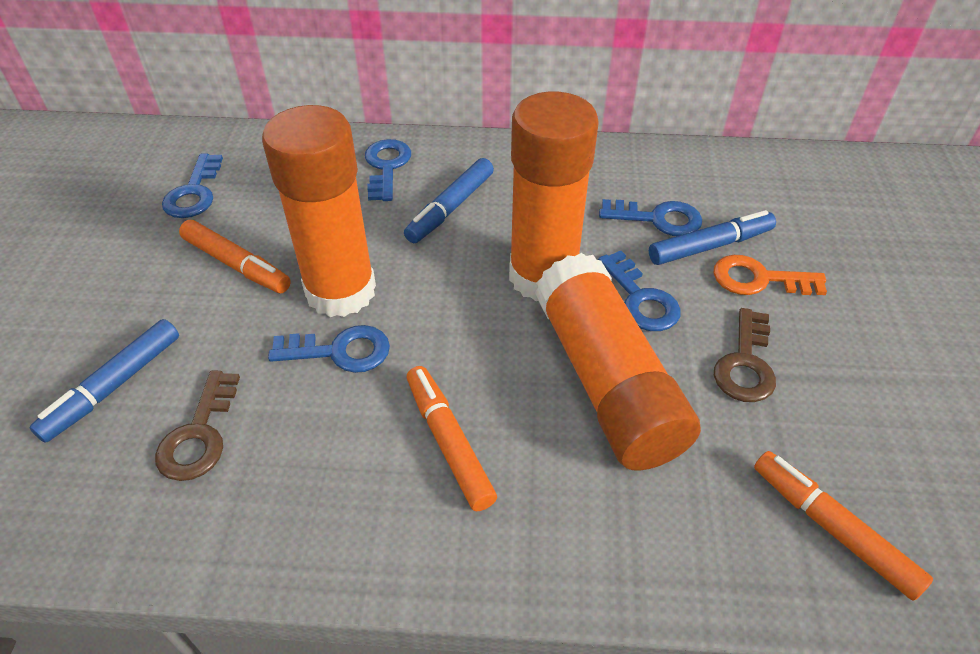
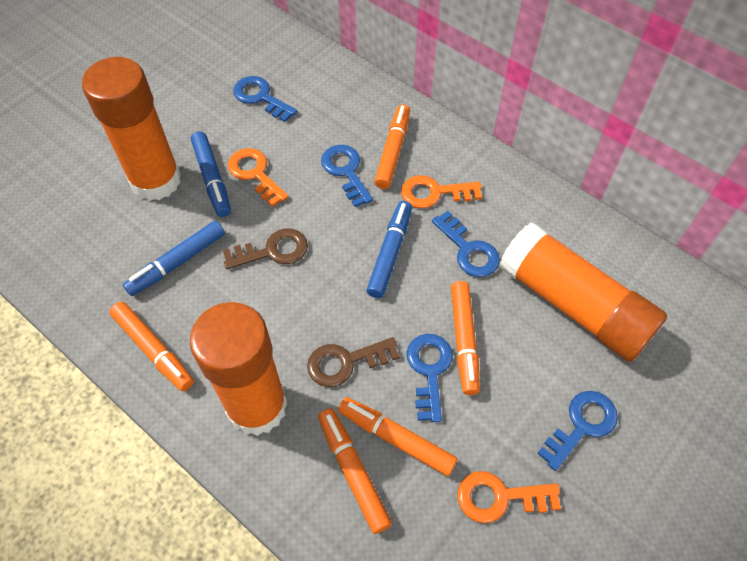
orange key: [714,255,827,295] = 1 -> [228,148,289,207] [401,175,482,208] [458,471,561,523] = 3
orange marker: [179,220,291,293] [407,366,497,511] [754,451,933,601] = 3 -> [110,302,194,391] [318,408,392,534] [338,397,458,476] [374,104,410,189] [451,281,480,395] = 5

